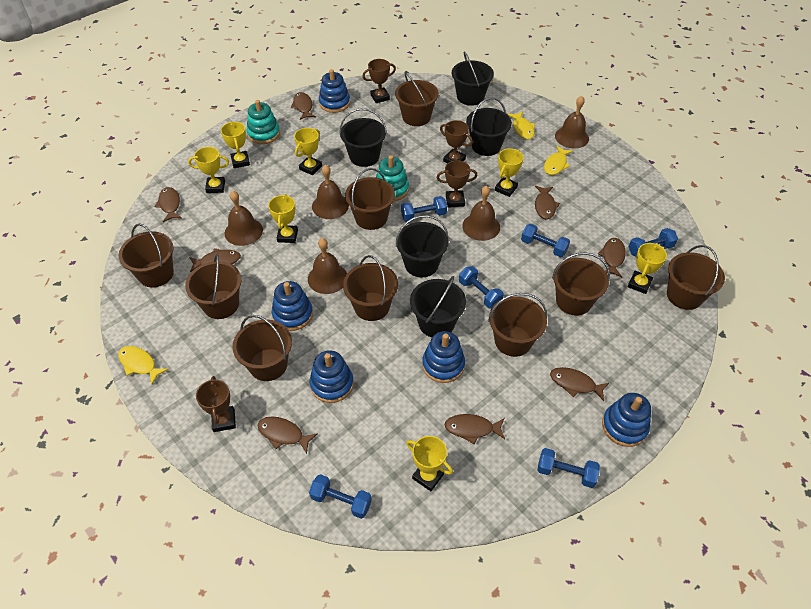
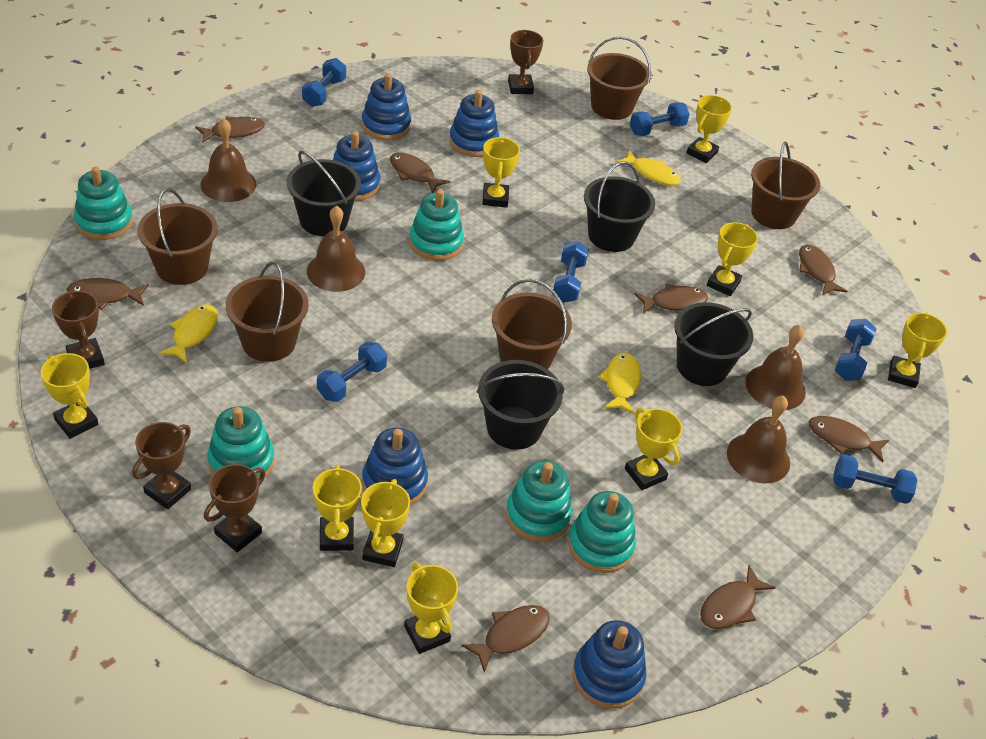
black bucket: [339,108,387,167] [396,215,449,277] [410,276,466,337] [452,51,494,106] [466,98,512,156] = 5 -> [287,151,361,236] [477,360,564,450] [584,161,655,252] [674,302,753,386] = 4
brown bell: [225,191,263,246] [308,238,347,294] [312,165,349,219] [462,186,500,241] [555,96,589,149] = 5 -> [200,118,257,202] [307,206,365,292] [727,396,790,483] [745,325,806,410] = 4
brown bucket: [119,224,174,288] [185,254,242,319] [232,315,292,381] [343,255,398,321] [345,168,395,230] [395,73,439,126] [488,293,547,357] [552,252,610,316] [667,245,725,310] = 9 -> [137,188,218,285] [225,262,309,362] [492,279,572,369] [587,36,651,120] [751,142,820,229] = 5
turquoise stacking toy: [246,100,280,144] [376,155,409,201] = 2 -> [74,167,133,240] [207,406,275,479] [409,189,464,261] [506,461,572,542] [568,491,636,573] = 5
yellow trophy: [188,147,229,193] [221,122,250,168] [268,194,298,243] [294,128,322,175] [406,436,453,491] [495,149,524,197] [628,243,667,294] = 7 -> [41,353,98,439] [313,465,362,551] [361,479,410,567] [404,562,458,654] [482,137,520,208] [625,408,683,490] [686,95,732,163] [707,222,758,296] [888,312,947,388] = 9

